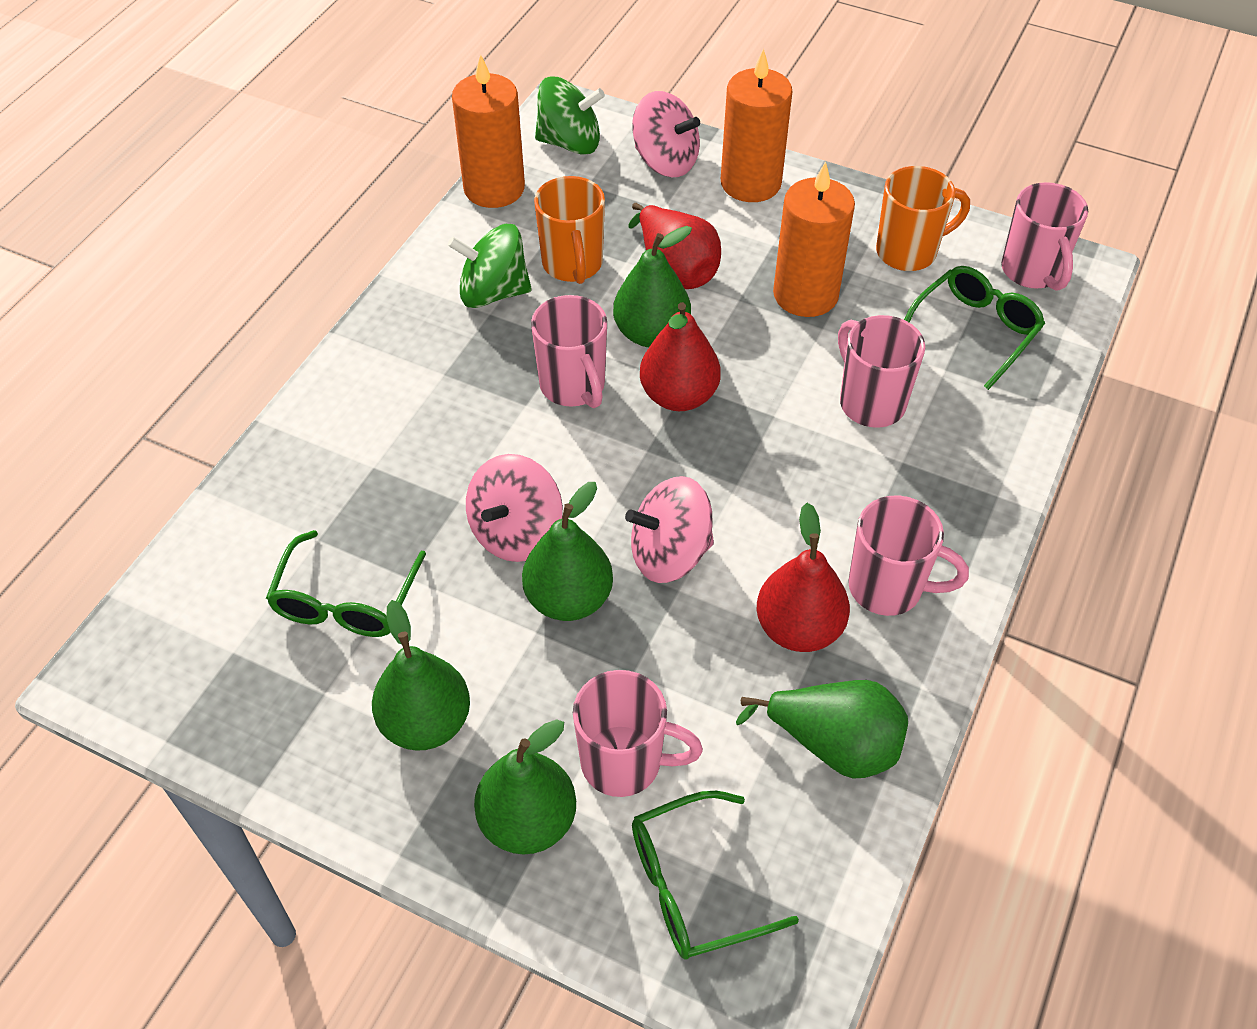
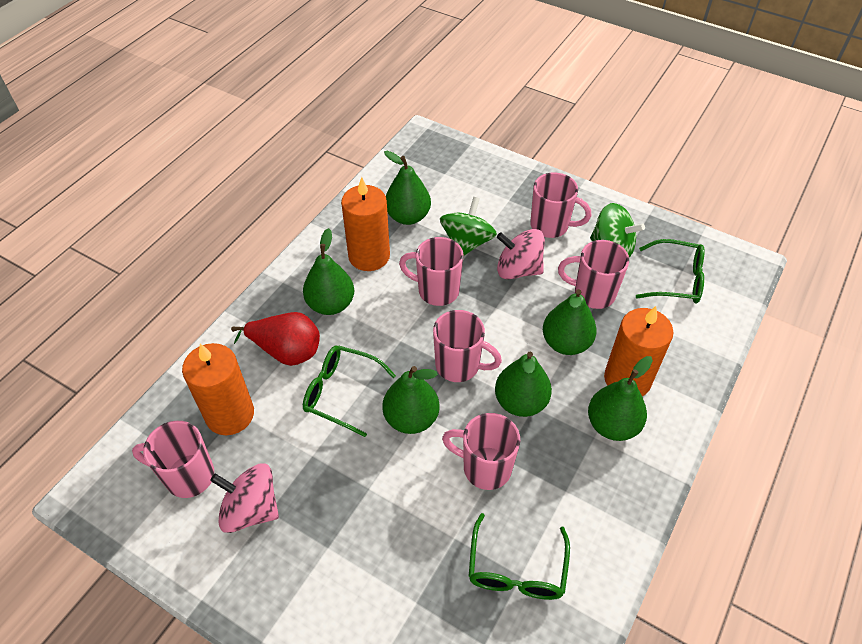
green pear: [372,600,470,751] [474,719,576,854] [522,482,613,621] [613,226,692,347] [736,680,908,779] = 5 -> [303,228,354,315] [382,366,439,434] [384,151,431,225] [495,352,552,417] [543,289,597,355] [588,356,653,441] = 6
orange mug: [534,176,605,284] [876,166,970,271] = 2 -> none = 0
pink mug: [531,295,607,408] [573,670,703,797] [838,315,925,428] [848,496,969,616] [1001,182,1088,291] = 5 -> [132,421,214,498] [399,237,464,306] [433,310,502,382] [442,413,520,490] [530,172,591,238] [558,240,629,309] = 6
pink spinning top: [466,454,563,562] [625,476,714,583] [632,91,700,177] = 3 -> [210,463,279,533] [497,229,545,279] = 2
red pear: [628,203,721,289] [640,302,721,411] [757,503,850,652] = 3 -> [231,312,320,366] = 1

